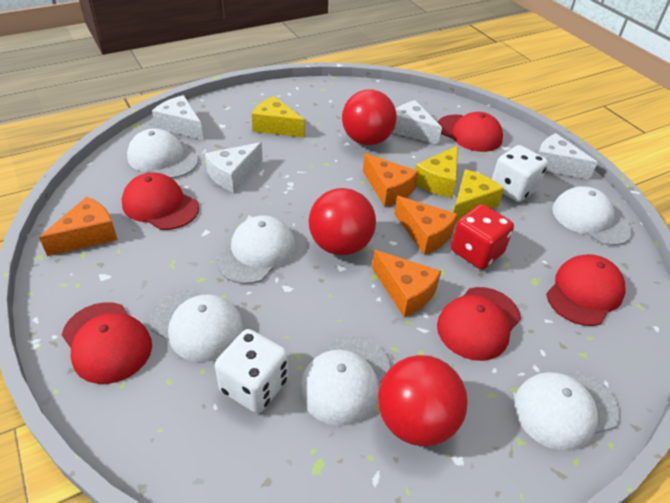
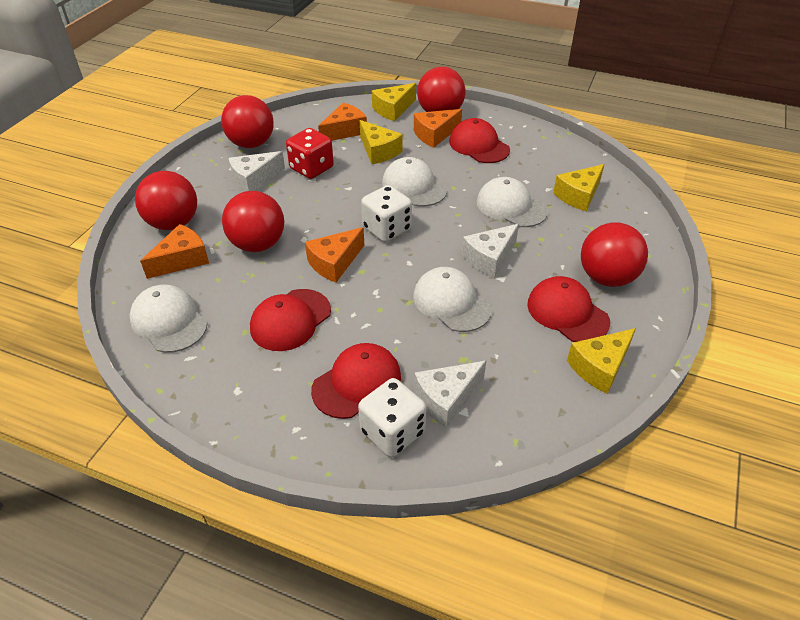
red ball: [309,188,376,255] [342,90,397,145] [378,355,468,447] = 3 -> [135,171,197,230] [221,95,274,148] [222,191,284,252] [417,67,465,112] [581,222,648,287] = 5
red cap: [62,302,152,384] [122,173,199,230] [437,287,521,361] [438,112,503,152] [546,254,626,326] = 5 -> [250,289,331,351] [311,343,401,419] [449,118,510,163] [527,276,610,342] = 4
white cap: [127,128,198,178] [149,290,244,362] [216,215,295,284] [300,335,390,426] [514,370,620,451] [552,186,633,246] = 6 -> [130,284,207,353] [382,157,447,207] [413,267,492,332] [477,177,548,227] = 4
white cheese: [152,95,203,140] [205,142,263,192] [392,100,442,145] [538,133,598,180] = 4 -> [229,151,285,192] [414,361,486,428] [462,224,519,278] = 3
yellow cheese: [252,96,305,138] [415,146,458,198] [454,169,504,222] = 3 -> [360,120,403,164] [372,83,416,121] [553,164,605,211] [567,328,636,394] = 4

